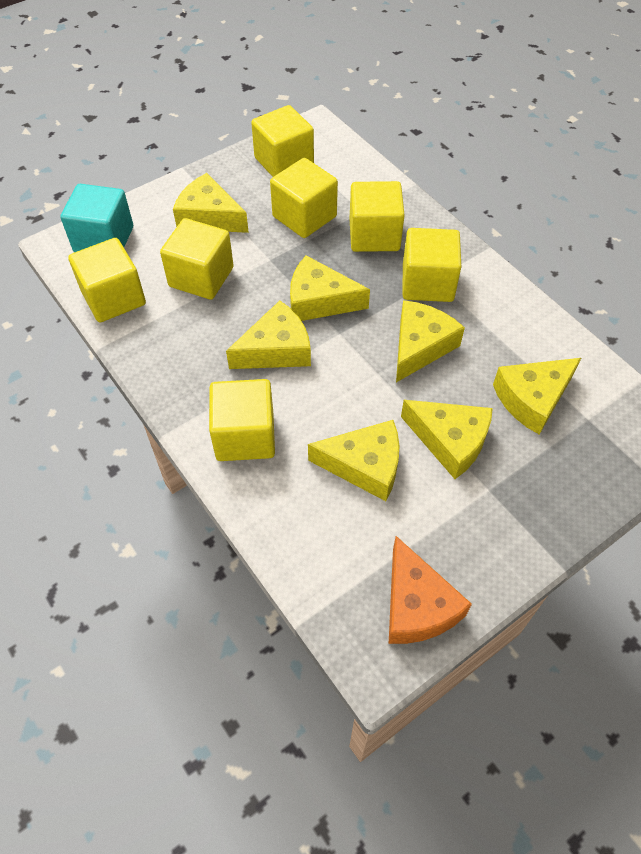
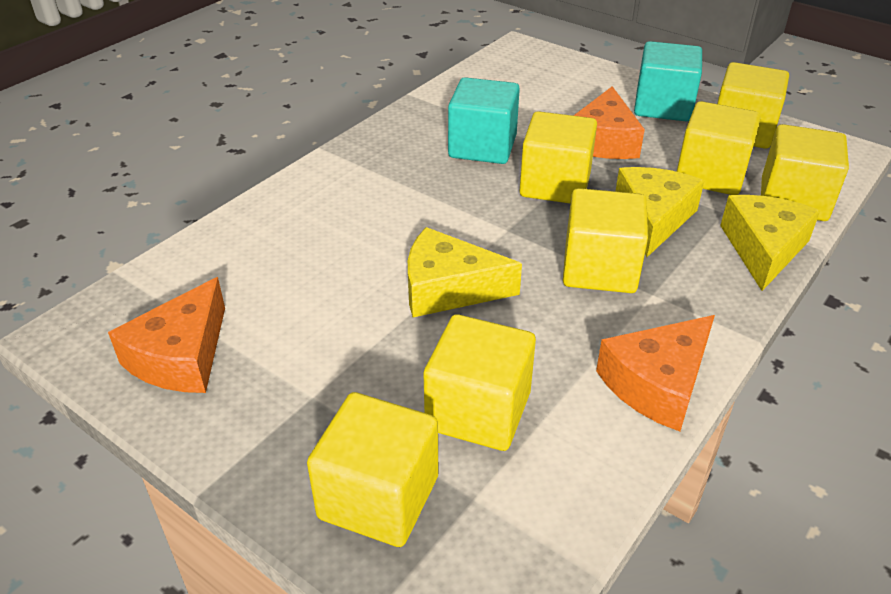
orange cheese: [389,536,472,644] = 1 -> [108,277,225,393] [573,86,645,159] [596,315,715,432] = 3
turquoise cube: [60,184,133,252] = 1 -> [448,77,520,164] [634,41,702,121] = 2
yellow cheese: [173,173,249,233] [226,301,311,369] [290,255,370,321] [308,420,400,501] [396,300,465,382] [401,400,493,479] [493,358,581,434] = 7 -> [408,227,522,317] [615,167,704,257] [720,195,820,291] = 3

